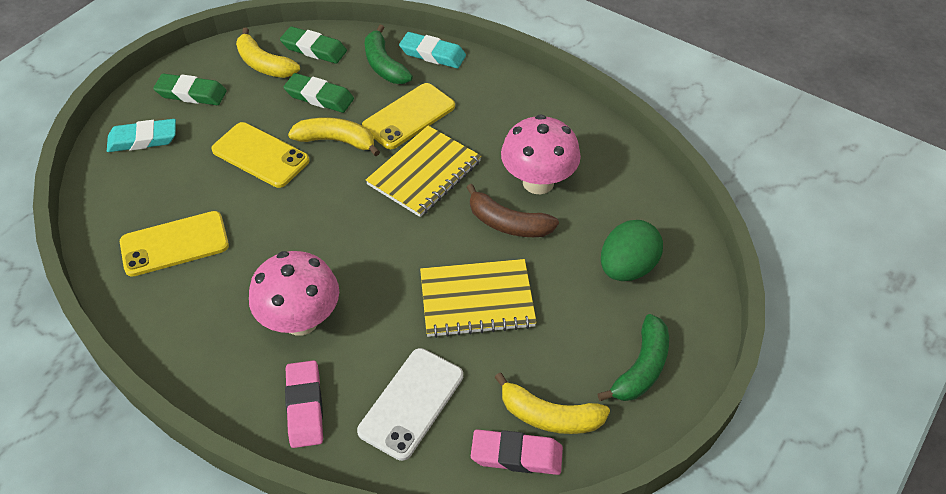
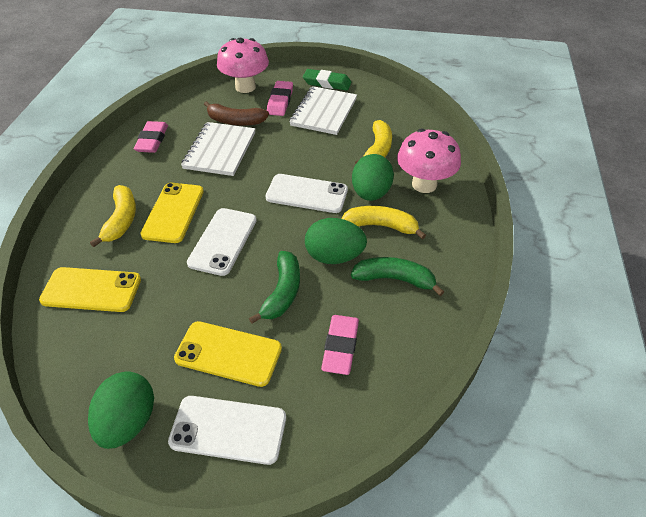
green egg: [601,220,663,281] = 1 -> [88,371,154,449] [305,218,367,264] [352,154,394,201] = 3
green eraser: [153,74,227,105] [280,26,347,64] [284,73,354,113] = 3 -> [303,69,352,91] = 1
pink eraser: [285,360,323,448] [471,429,563,475] = 2 -> [134,121,168,153] [267,81,293,116] [321,315,359,375] = 3
turquoise eraser: [107,119,176,152] [399,32,466,68] = 2 -> none = 0
white notebook: none = 0 -> [181,122,256,176] [289,86,357,135] = 2
white phone: [357,348,463,461] = 1 -> [168,396,286,465] [187,208,257,276] [265,174,348,213] = 3
yellow notebook: [366,126,481,217] [420,259,537,338] = 2 -> none = 0

